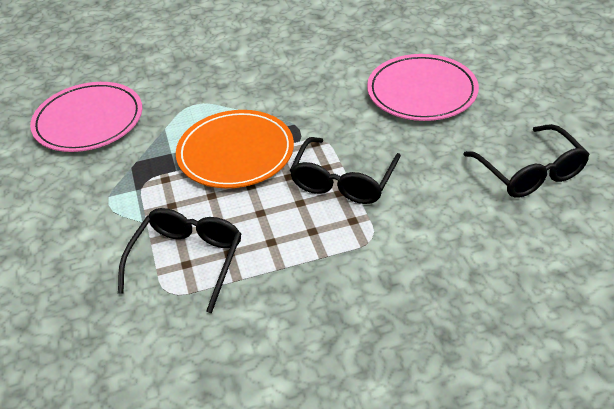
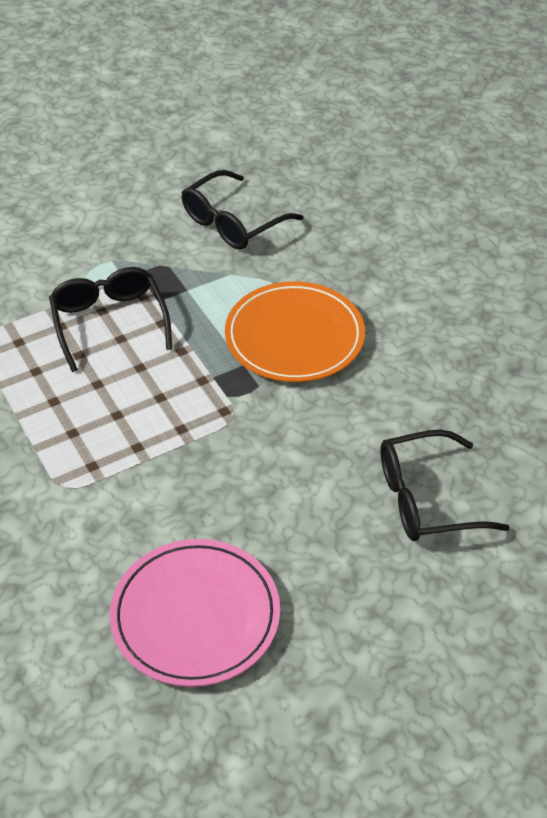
pink plate: [30,82,142,152] [367,54,479,121] = 2 -> [110,539,280,687] = 1

